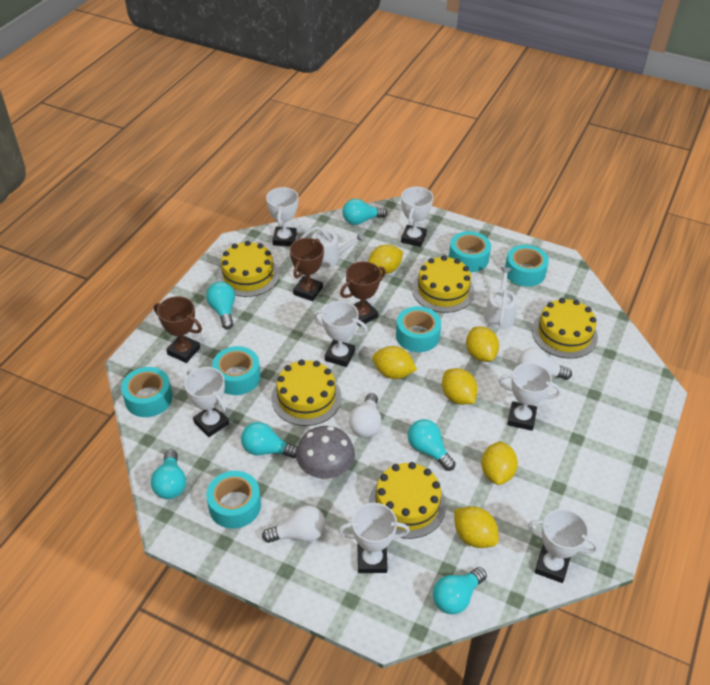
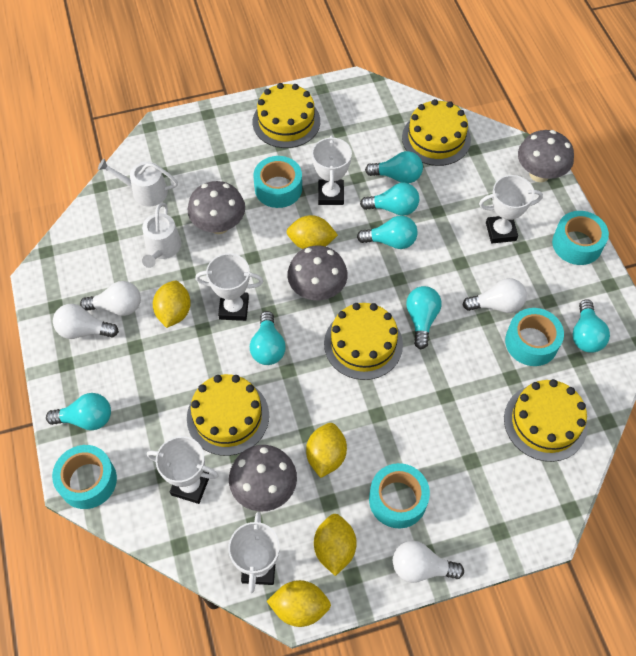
brown trophy: [154,296,202,363] [290,238,324,301] [340,261,386,326] = 3 -> none = 0
grey mushroom: [296,426,355,480] = 1 -> [188,181,245,234] [229,445,297,512] [287,246,348,300] [518,130,574,182] = 4
turquoise light bulb: [151,449,186,499] [206,282,235,329] [241,422,297,458] [342,199,387,225] [408,419,456,471] [433,567,487,614] = 6 -> [46,393,111,430] [250,311,286,365] [357,216,417,249] [360,183,419,216] [365,151,423,183] [406,286,441,349] [573,299,610,353] = 7
turquoise tape: [121,367,173,417] [206,471,261,529] [212,346,261,395] [396,306,441,352] [449,231,491,272] [505,245,549,287] = 6 -> [52,445,117,509] [253,156,302,208] [369,463,430,528] [505,308,564,366] [552,211,609,265] = 5
white light bulb: [262,505,326,543] [349,393,382,437] [518,347,572,380] = 3 -> [53,304,119,339] [80,281,141,316] [393,540,464,583] [463,278,527,313] = 4
white trophy: [184,367,229,437] [266,187,299,247] [313,301,368,367] [338,503,410,573] [401,187,433,247] [499,363,561,431] [528,509,599,583] = 7 -> [147,436,219,504] [195,253,263,321] [228,512,280,593] [312,135,352,205] [479,175,543,244] = 5
yellow lemon: [368,244,403,274] [372,346,417,379] [442,368,478,405] [454,506,499,548] [466,326,499,362] [481,441,518,485] = 6 -> [153,281,191,328] [267,580,331,627] [286,215,338,249] [306,423,347,478] [314,514,357,576] = 5

